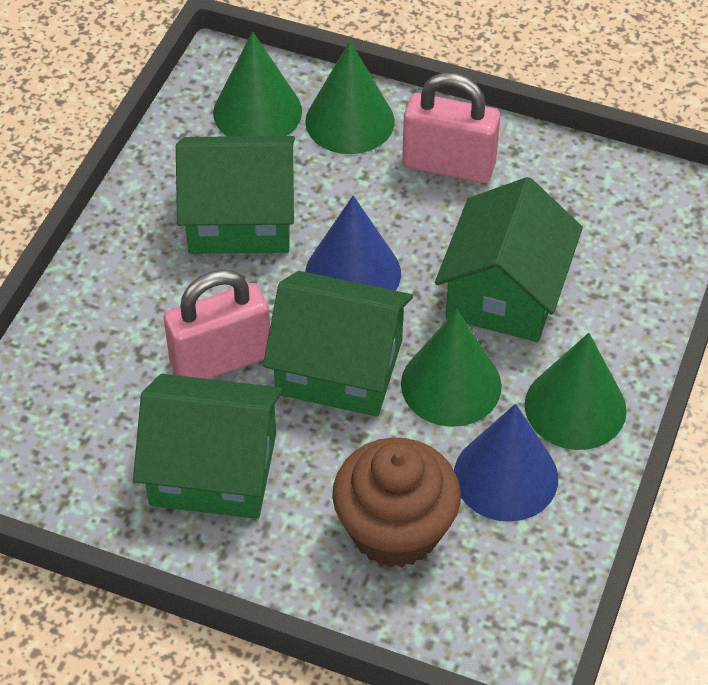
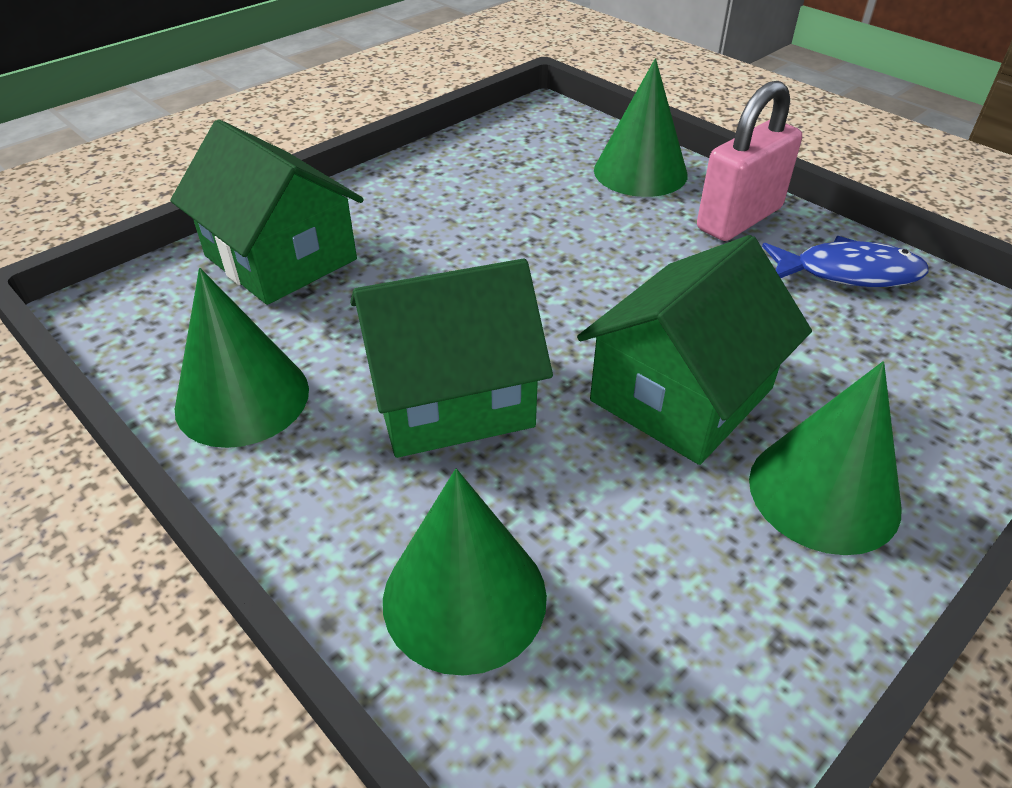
blue cone: [306,195,401,291] [454,404,558,522] = 2 -> none = 0
blue fish: none = 0 -> [762,236,929,287] = 1
brown cupcake: [332,438,461,568] = 1 -> none = 0
green house: [133,374,283,519] [176,136,295,254] [263,271,413,417] [435,177,583,342] = 4 -> [170,119,364,305] [350,258,553,458] [577,235,812,465] = 3
pink padlock: [164,269,270,379] [402,73,500,183] = 2 -> [697,81,802,241] = 1

